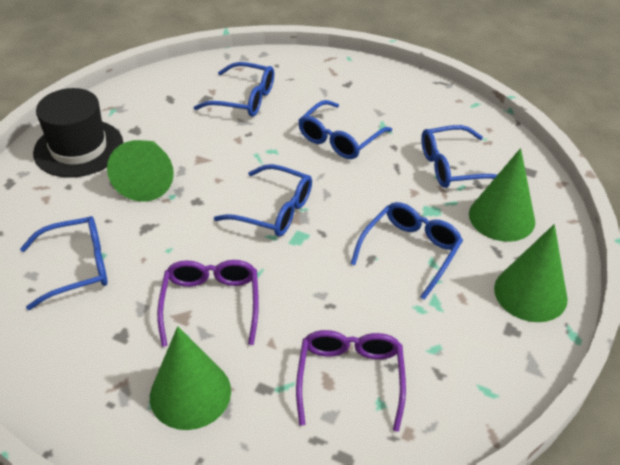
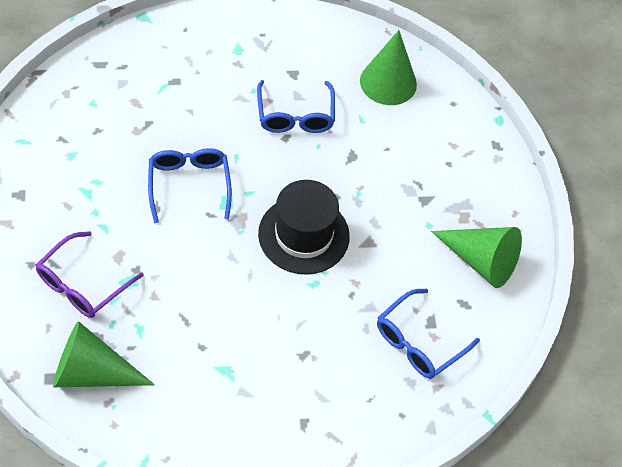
blue glasses: [20,216,108,310] [193,62,274,117] [214,164,312,237] [298,100,392,159] [351,202,463,300] [421,125,497,188] = 6 -> [148,148,232,223] [257,80,335,133] [377,289,480,379] = 3
green cone: [107,140,174,202] [150,326,231,430] [469,148,535,242] [494,224,568,322] = 4 -> [53,321,155,387] [360,30,417,105] [431,227,522,288] = 3
purple glasses: [157,260,259,347] [296,330,406,432] = 2 -> [36,231,144,318] = 1

